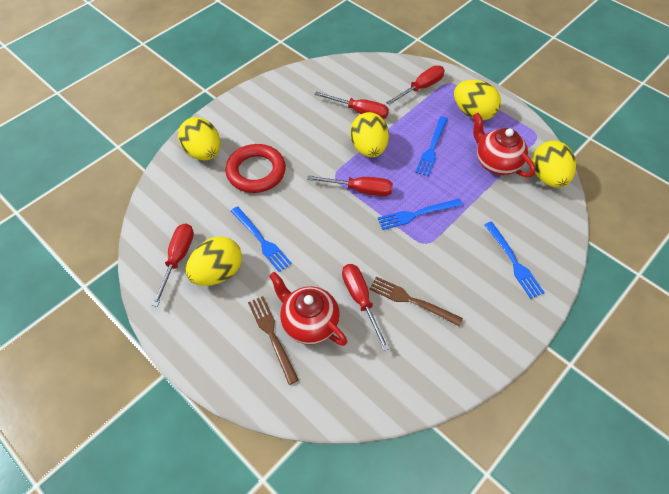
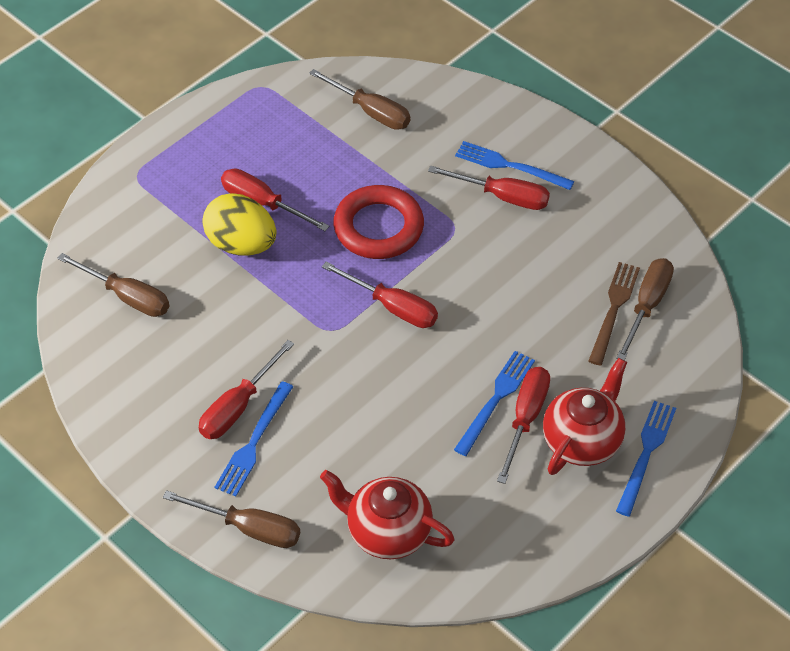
brown fork: [248,296,299,385] [369,277,463,327] = 2 -> [589,262,640,366] = 1
brown screwdriver: none = 0 -> [57,253,169,317] [163,490,300,548] [309,69,410,130] [616,258,674,360] = 4
yellow egg: [178,117,220,160] [186,237,242,286] [350,112,389,157] [454,80,501,120] [532,140,576,188] = 5 -> [203,193,276,256] = 1

